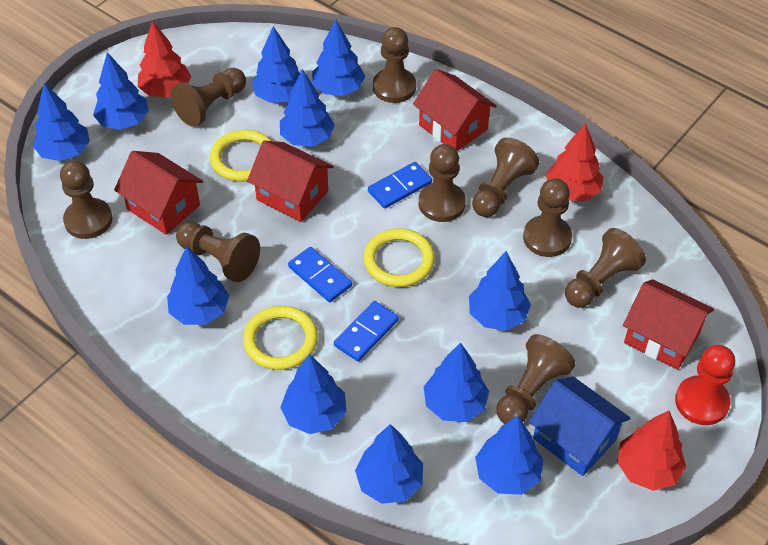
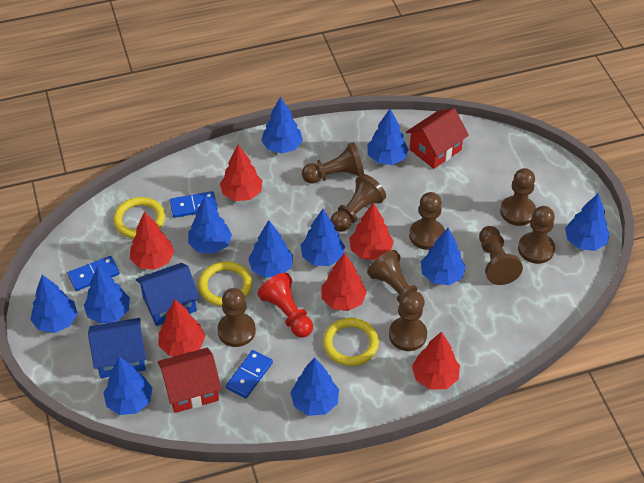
blue house: [529,376,630,476] = 1 -> [88,318,146,378] [136,263,199,326] = 2
red house: [114,151,203,235] [247,141,334,222] [413,69,497,151] [623,279,714,370] = 4 -> [158,348,222,413] [406,108,469,169] = 2
red tree: [138,21,191,97] [546,123,603,201] [617,410,686,491] = 3 -> [130,212,174,270] [158,299,205,356] [220,144,263,201] [321,253,367,311] [349,202,394,260] [412,331,460,390] = 6

